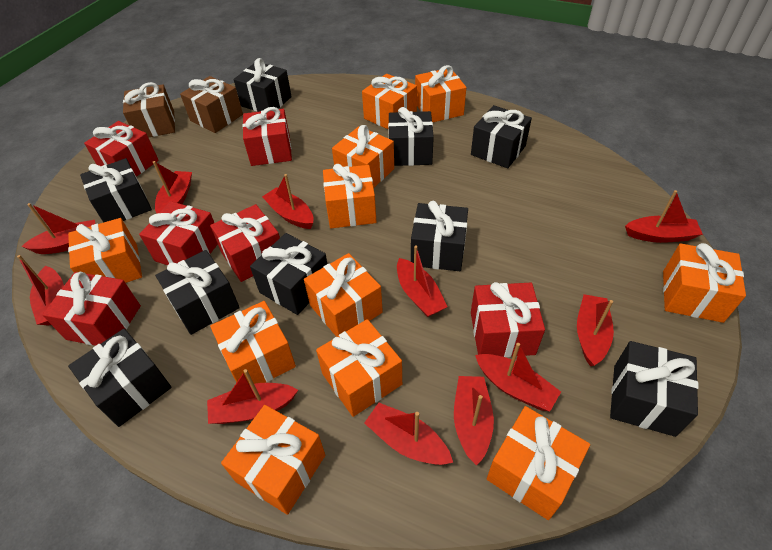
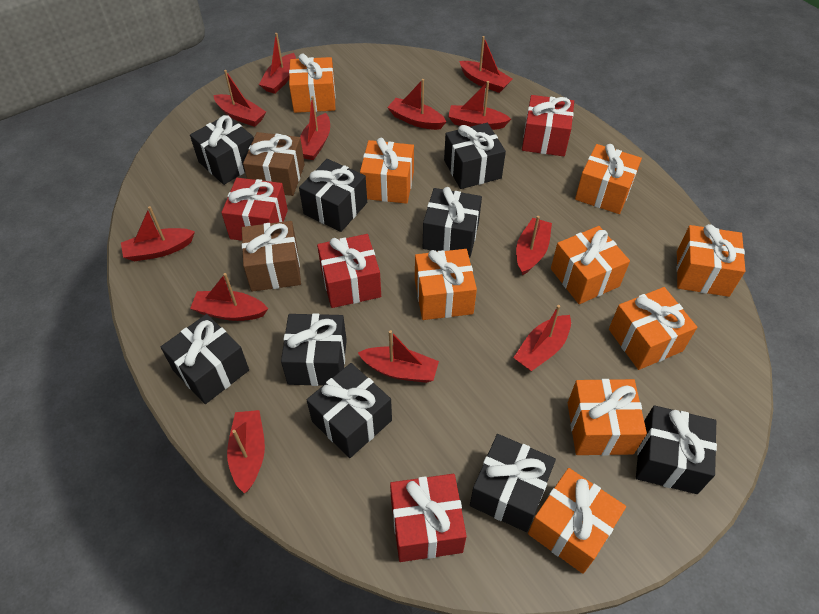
orange gift: [68,218,142,283] [210,301,296,385] [221,405,325,515] [304,253,383,337] [316,319,402,417] [323,164,377,228] [332,125,394,188] [362,74,417,129] [415,65,466,122] [487,406,590,520] [663,243,746,323] = 11 -> [289,54,336,113] [360,138,414,204] [415,249,477,320] [528,468,626,574] [551,226,630,304] [568,379,647,456] [575,144,642,214] [609,287,697,370] [676,224,745,297] = 9
red boat: [17,255,64,325] [21,203,95,254] [153,161,192,214] [207,369,298,424] [262,174,313,229] [364,403,453,465] [397,246,448,317] [454,376,494,466] [475,343,561,411] [577,294,614,366] [625,190,703,243] = 11 -> [121,206,195,261] [190,273,268,321] [214,70,266,127] [227,410,265,494] [259,33,296,94] [300,96,330,160] [358,330,439,383] [387,79,446,130] [448,81,511,130] [459,36,512,93] [513,305,571,371] [516,216,552,275] = 12
red gift: [42,272,141,346] [84,121,159,177] [139,201,218,265] [210,204,280,282] [242,107,292,166] [471,282,545,357] = 6 -> [221,178,288,241] [317,234,381,308] [390,474,467,562] [522,95,574,156] = 4

